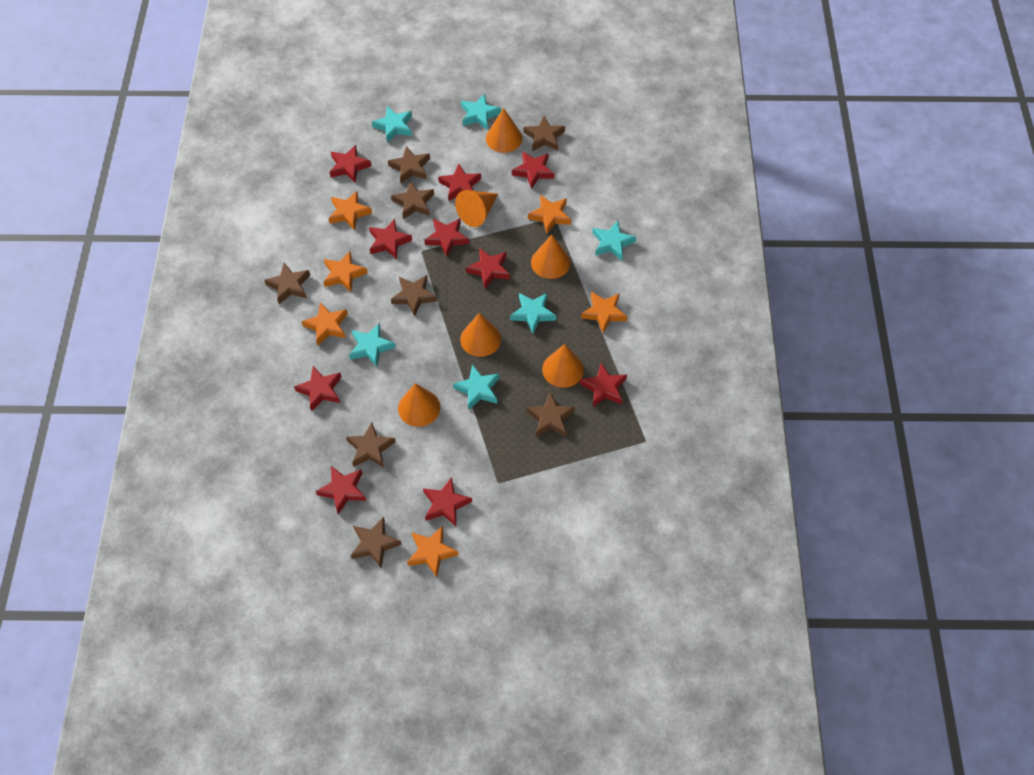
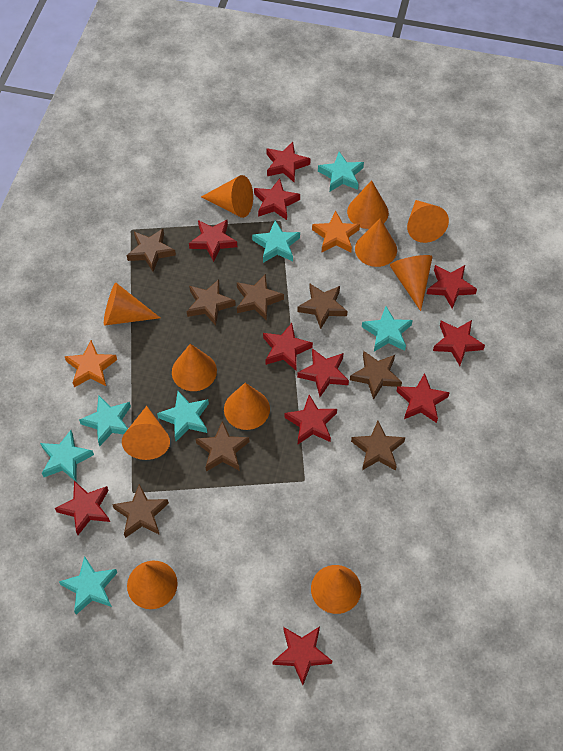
orange cone: [398,383,440,427] [455,190,498,227] [460,313,501,357] [486,108,522,153] [531,235,570,279] [542,344,584,388] = 6 -> [104,283,160,326] [122,406,170,460] [127,561,178,609] [172,344,217,391] [201,175,253,218] [224,383,270,430] [311,565,361,614] [347,180,389,229] [355,219,397,267] [390,255,433,311] [407,200,449,243] = 11
orange star: [302,302,348,345] [323,251,368,292] [328,191,372,231] [407,526,459,577] [528,195,571,234] [581,292,628,333] = 6 -> [64,340,117,387] [312,211,360,252] = 2
red star: [294,366,342,412] [316,466,366,514] [330,145,371,183] [369,219,412,259] [423,477,472,526] [424,218,469,257] [438,163,481,201] [466,248,510,289] [512,151,554,189] [580,363,627,407] = 10 -> [55,481,110,535] [189,220,237,262] [254,178,300,220] [263,323,313,371] [266,142,310,182] [273,626,332,685] [285,395,337,444] [297,348,349,397] [397,373,450,423] [427,265,477,309] [433,320,485,366] = 11
turquoise star: [349,323,396,367] [372,106,412,143] [453,364,499,410] [461,94,501,130] [510,293,556,334] [593,220,636,261] = 6 -> [40,430,94,481] [59,556,117,615] [79,396,131,446] [157,391,209,441] [252,220,300,263] [318,152,364,191] [362,306,413,352] = 7

